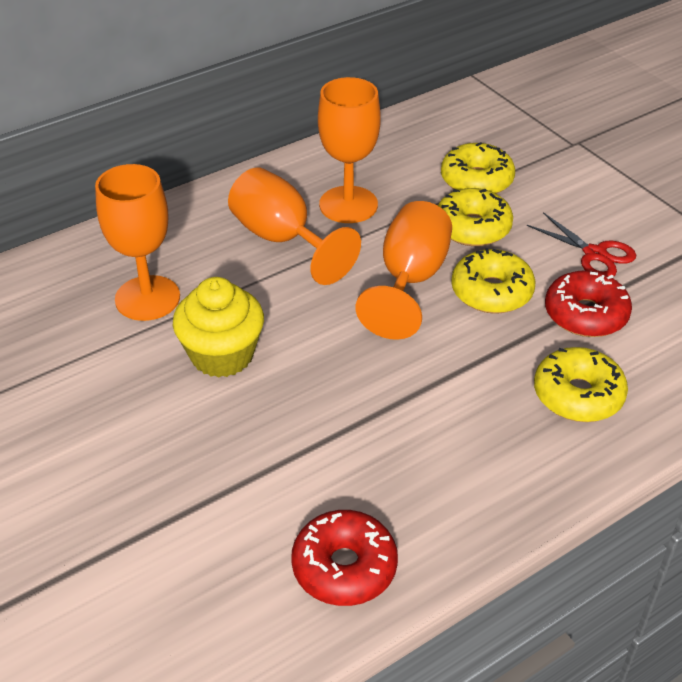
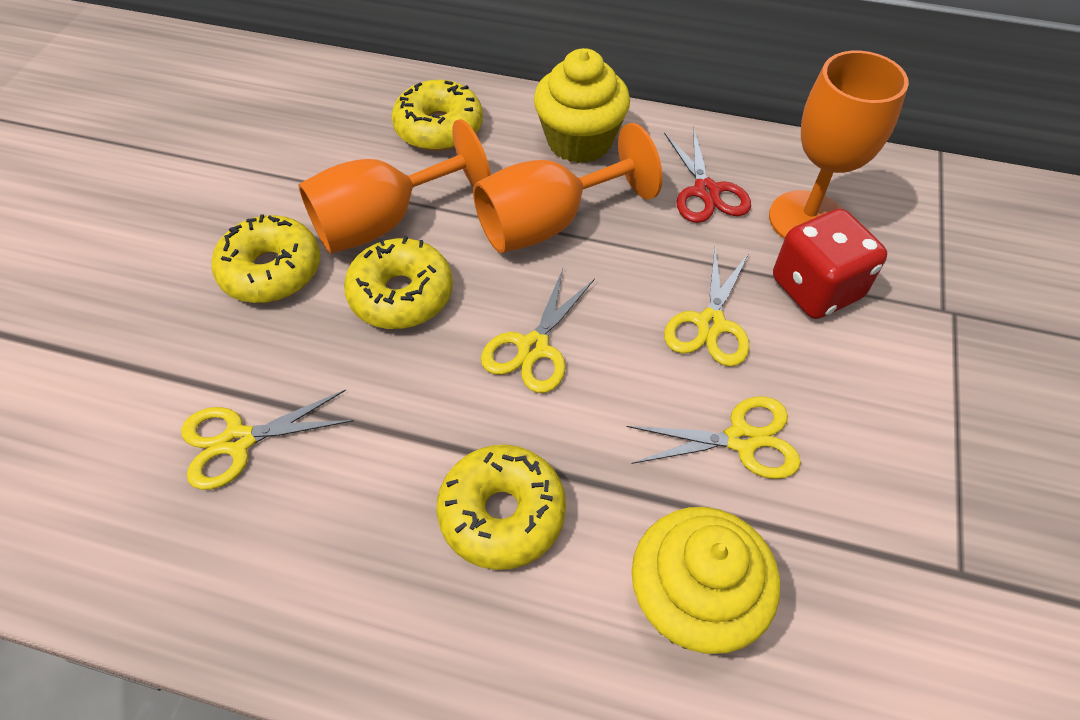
orange goblet: [95,164,180,321] [228,167,361,285] [318,77,381,223] [356,201,452,340] = 4 -> [298,119,491,254] [473,123,662,253] [769,51,909,239] = 3
red dice: none = 0 -> [773,209,887,319] = 1
red donut: [291,510,398,606] [545,270,632,337] = 2 -> none = 0
yellow cupcake: [173,277,264,378] = 1 -> [534,48,630,163] [631,507,780,654] = 2
yellow scissors: none = 0 -> [181,390,354,490] [481,269,595,393] [627,396,801,479] [664,248,750,367] = 4

